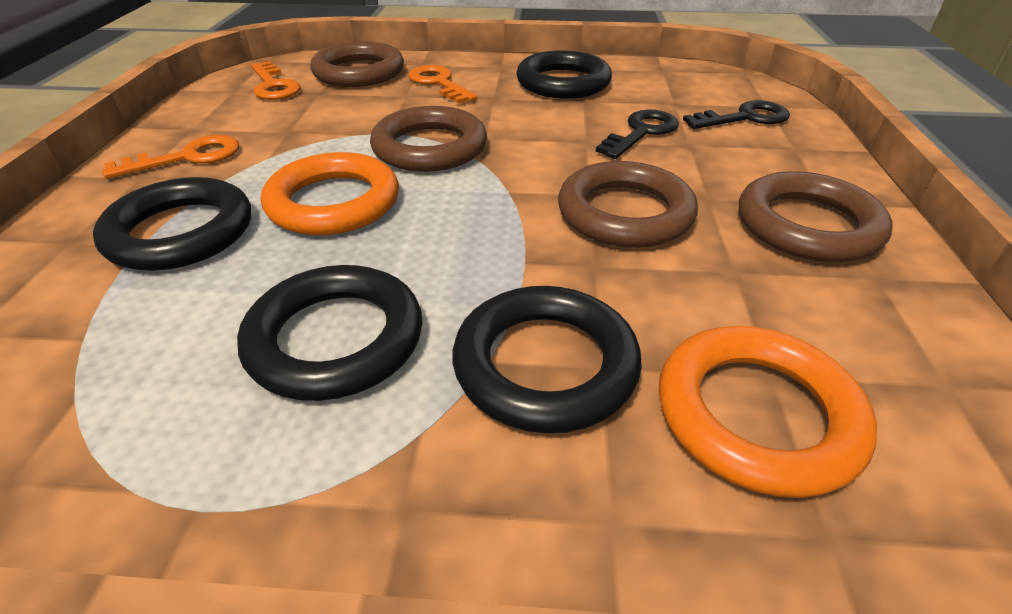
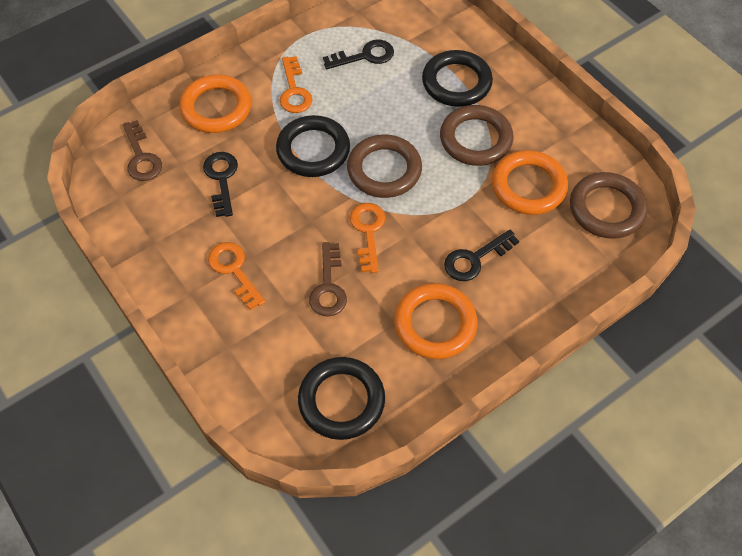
black key: [595,110,679,159] [683,100,790,129] = 2 -> [203,152,238,217] [323,40,394,69] [444,230,519,281] = 3
black ring: [93,177,251,271] [237,265,423,401] [452,286,642,433] [516,50,612,99] = 4 -> [276,115,350,177] [298,357,385,440] [422,50,493,107] = 3
brown key: none = 0 -> [123,120,162,181] [309,242,347,317] = 2
brown ring: [311,42,404,87] [370,106,487,172] [558,161,698,248] [739,171,892,262] = 4 -> [347,134,422,198] [440,105,514,166] [570,172,648,239] = 3
orange ring: [261,152,399,235] [659,326,877,498] = 2 -> [179,75,252,133] [394,283,478,359] [492,150,568,215] = 3

